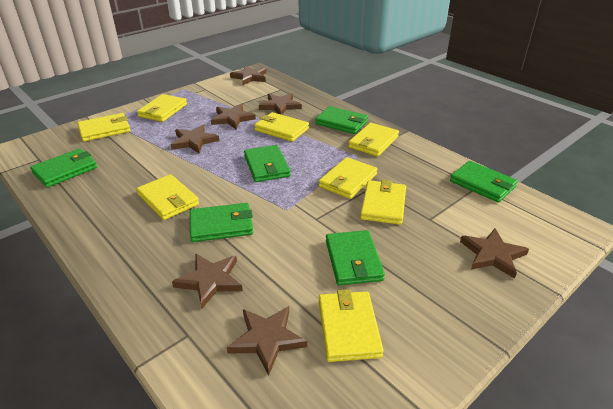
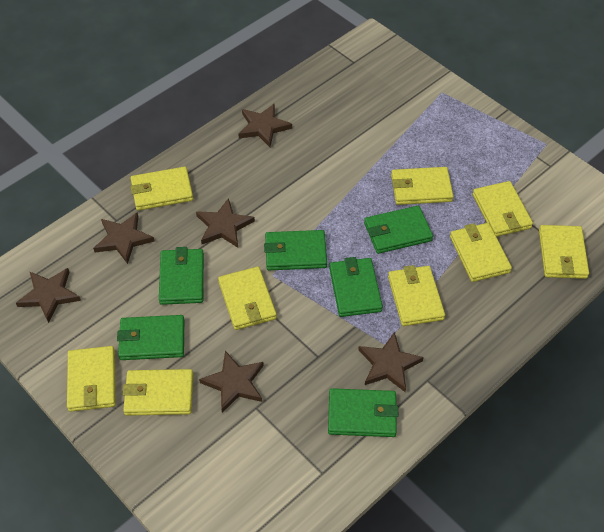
brown star: [170,125,219,153] [172,254,243,308] [211,104,256,129] [227,306,308,376] [230,65,267,85] [259,93,302,115] [460,228,529,279] = 7 -> [16,268,81,323] [93,212,155,264] [196,198,255,248] [199,351,264,413] [238,103,292,147] [358,332,424,392] = 6
yellow wallet: [77,113,130,142] [137,94,187,122] [137,174,199,220] [254,112,309,142] [319,157,377,199] [319,289,384,362] [348,123,399,157] [360,180,406,225] = 8 -> [67,346,116,412] [122,369,193,416] [130,167,193,211] [218,267,277,330] [388,265,445,326] [391,167,454,205] [450,223,512,282] [473,181,533,237] [539,225,589,279] = 9

